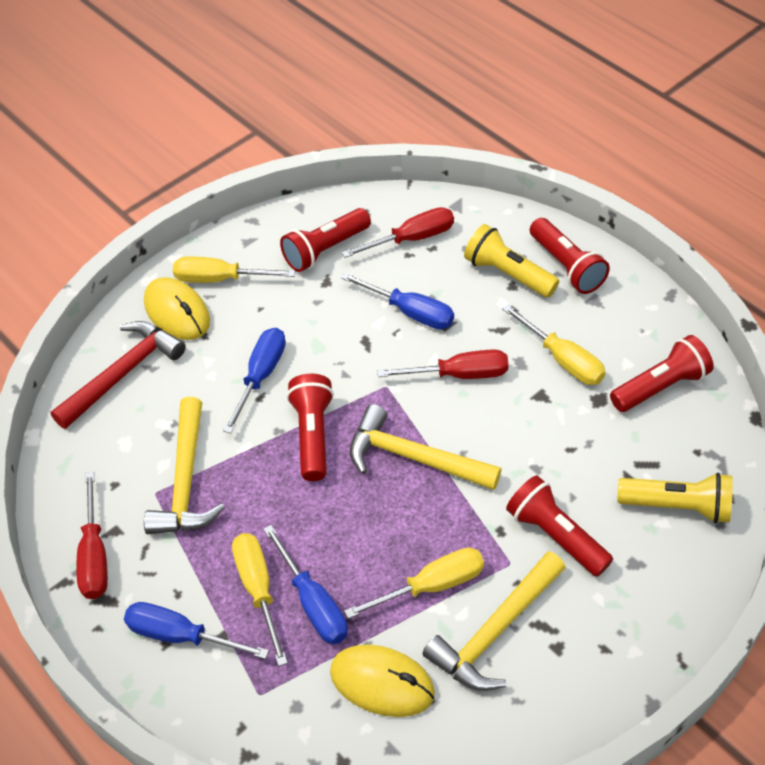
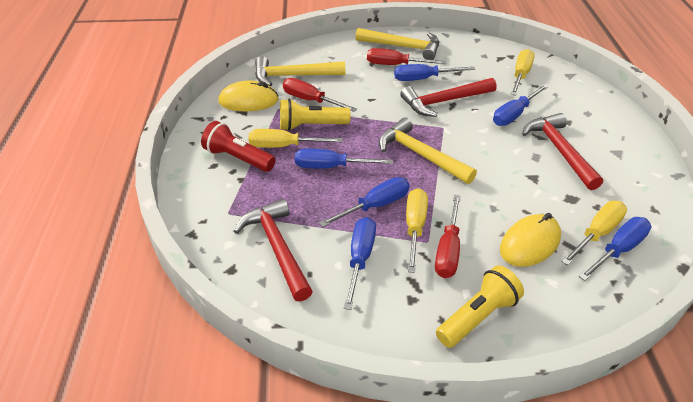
blue screwdriver: [124,602,269,659] [223,328,286,434] [263,525,348,644] [341,273,454,329] = 4 -> [295,148,393,168] [319,177,410,227] [344,217,376,310] [394,64,475,81] [493,84,549,126] [579,217,651,281] = 6
red flashlight: [280,208,371,272] [287,374,334,481] [506,475,613,577] [530,218,610,294] [610,335,714,412] = 5 -> [201,121,275,172] = 1
red hammer: [51,321,186,429] = 1 -> [234,199,313,302] [400,78,496,117] [522,113,603,190] = 3

